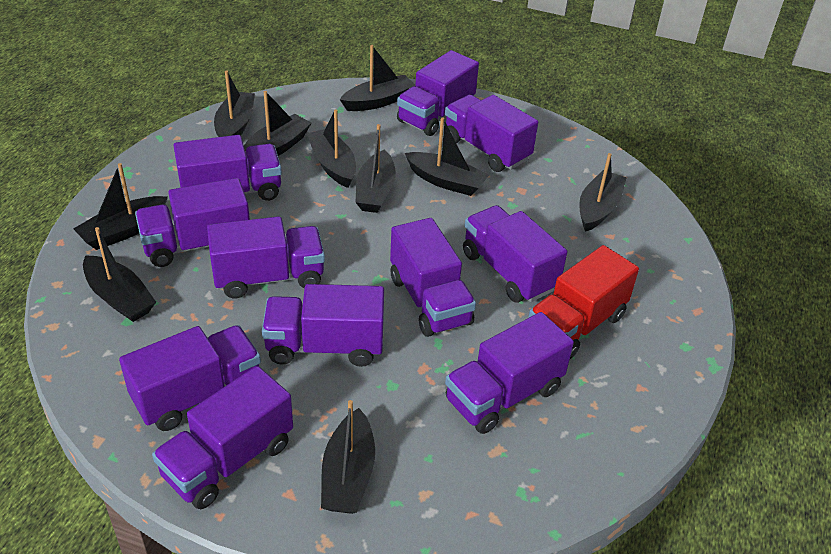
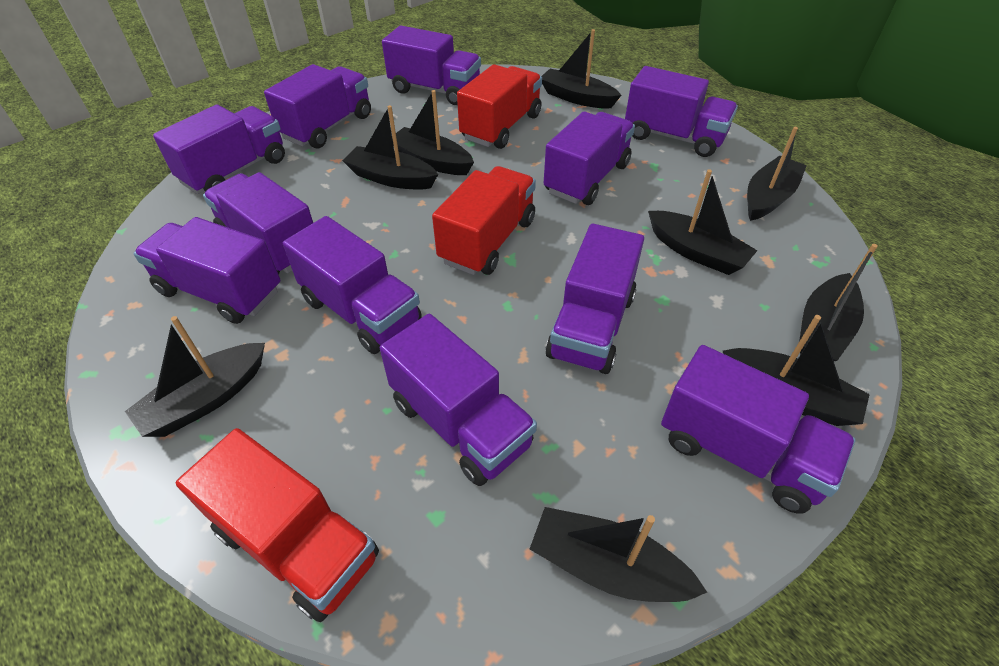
black boat: [73,163,168,250] [83,227,156,322] [214,71,255,137] [244,91,311,156] [307,109,356,188] [321,400,375,514] [340,45,415,111] [356,124,396,213] [405,117,489,196] [580,153,627,232] = 10 -> [125,316,265,437] [343,105,438,190] [392,90,474,175] [530,507,707,602] [541,29,621,109] [648,169,758,275] [723,315,870,426] [747,127,807,221] [799,244,878,361] = 9
red truck: [528,245,639,359] = 1 -> [176,428,379,622] [432,166,536,275] [457,64,542,149] = 3

